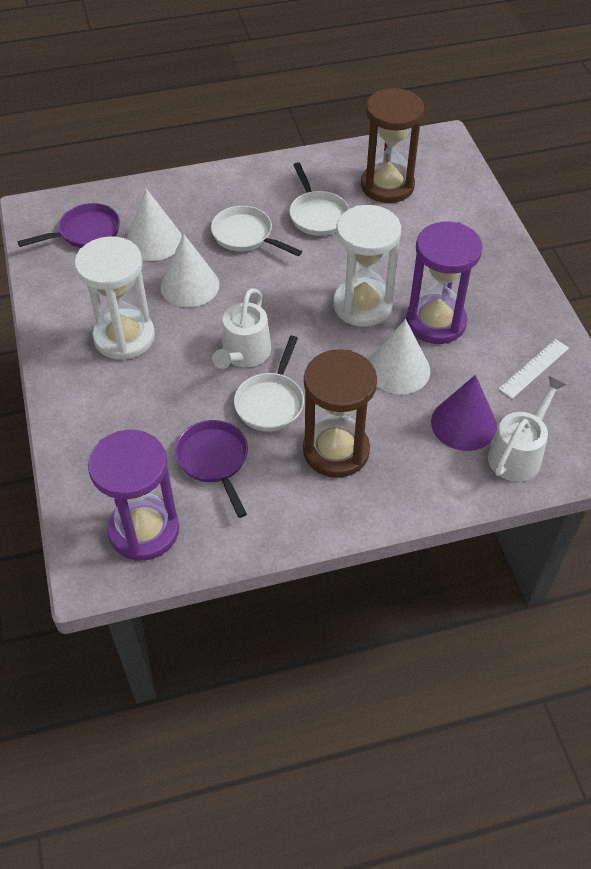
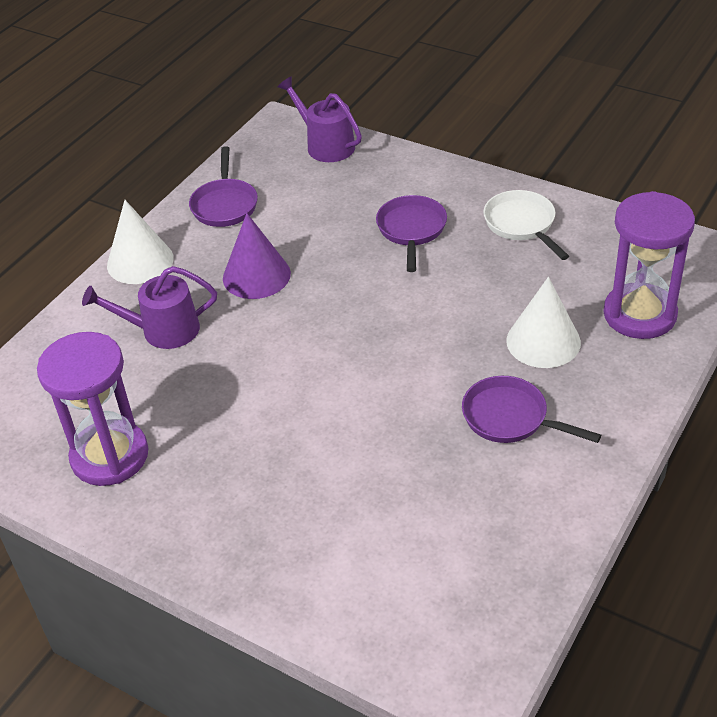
brown hourglass: [303,349,377,478] [361,88,424,203] = 2 -> none = 0
purple pan: [17,203,120,248] [175,420,248,518] = 2 -> [189,146,258,227] [376,195,447,272] [462,376,601,443] = 3
purple watering can: none = 0 -> [82,266,217,349] [278,76,362,162] = 2
white cone: [127,189,182,261] [160,234,219,307] [369,319,430,394] = 3 -> [107,200,174,284] [506,277,581,368] = 2
white hourglass: [74,236,155,360] [333,205,401,327] = 2 -> none = 0
white pan: [211,206,302,256] [234,336,304,432] [289,162,349,236] = 3 -> [483,190,569,260] = 1
white ruler: [498,339,569,399] = 1 -> none = 0
white watering can: [212,288,271,369] [488,375,567,482] = 2 -> none = 0

